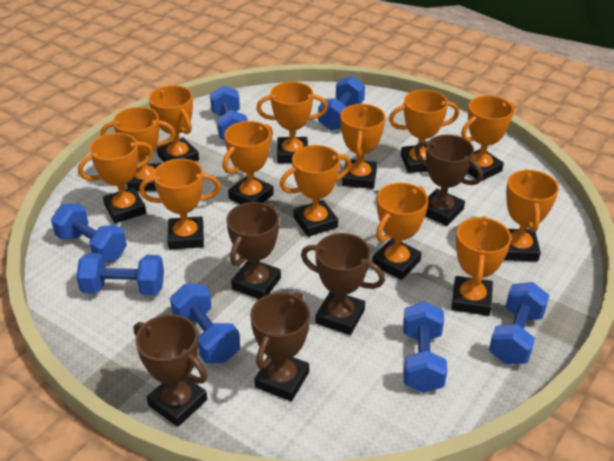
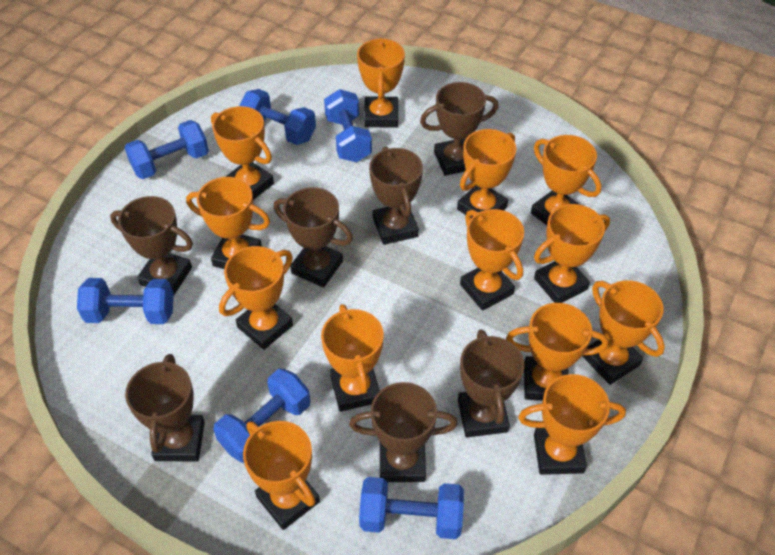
blue dumbbell: [51,203,127,262] [76,253,164,295] [170,284,240,363] [210,85,248,140] [318,76,365,131] [403,301,447,393] [489,282,550,364] = 7 -> [77,278,174,324] [125,120,209,179] [213,369,310,463] [239,89,316,145] [324,89,372,162] [359,477,464,539] = 6
brown trophy: [134,314,207,427] [226,202,281,299] [250,292,310,401] [301,233,385,335] [414,135,483,226] = 5 -> [110,196,193,295] [125,354,205,462] [274,187,353,287] [349,382,458,482] [369,146,423,245] [420,82,498,176] [458,329,524,437] = 7

